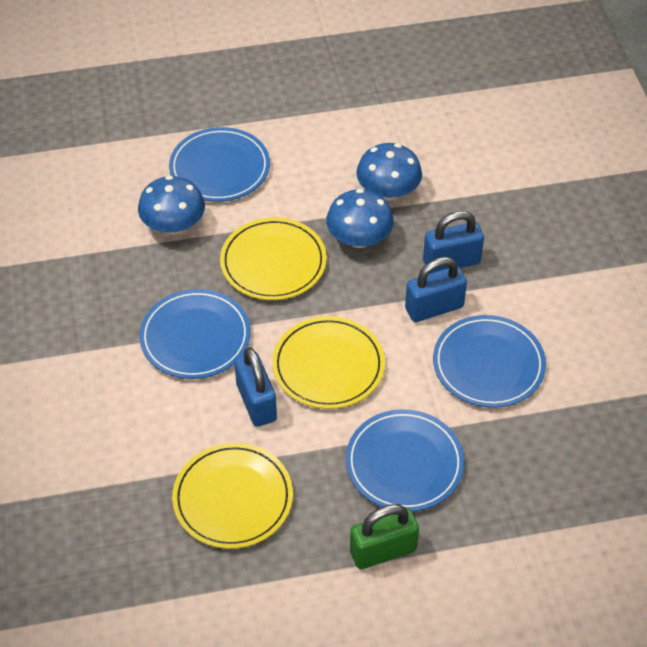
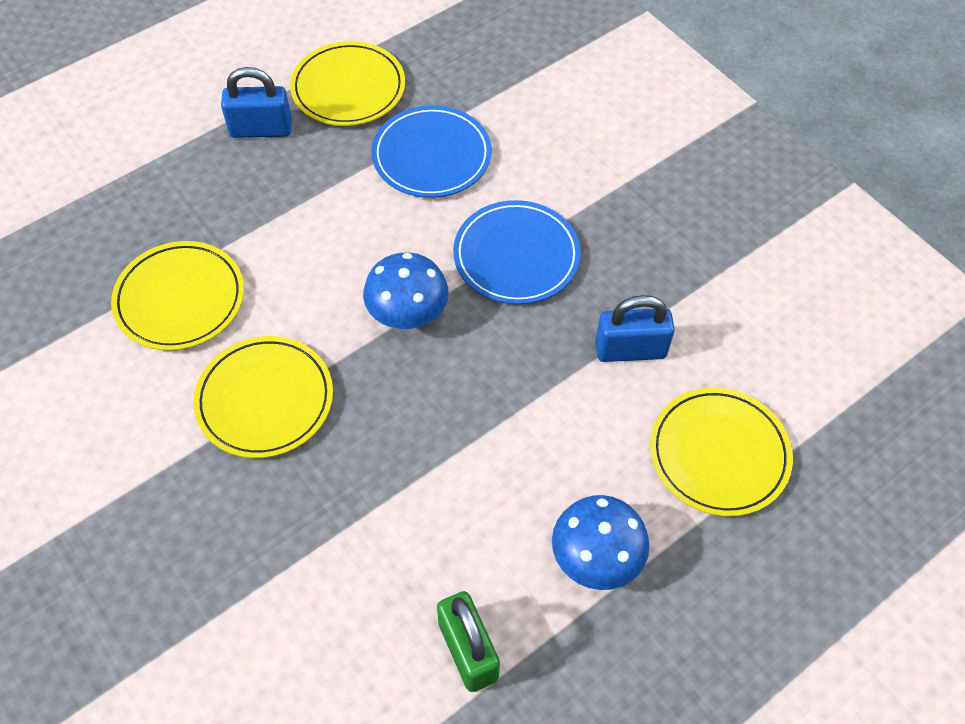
blue mushroom: [138,176,205,235] [326,189,394,248] [356,143,422,200] = 3 -> [363,252,449,329] [552,495,649,590] = 2
blue padlock: [234,347,277,427] [405,257,467,322] [423,211,484,274] = 3 -> [221,67,292,138] [595,295,675,362] = 2
blue plate: [139,289,251,379] [169,127,270,202] [346,409,464,512] [433,315,546,408] = 4 -> [372,105,492,198] [453,200,581,304] = 2
yellow plate: [172,443,293,549] [220,217,327,300] [272,316,385,409] = 3 -> [111,241,244,351] [193,336,333,458] [290,41,405,126] [650,387,793,517] = 4

